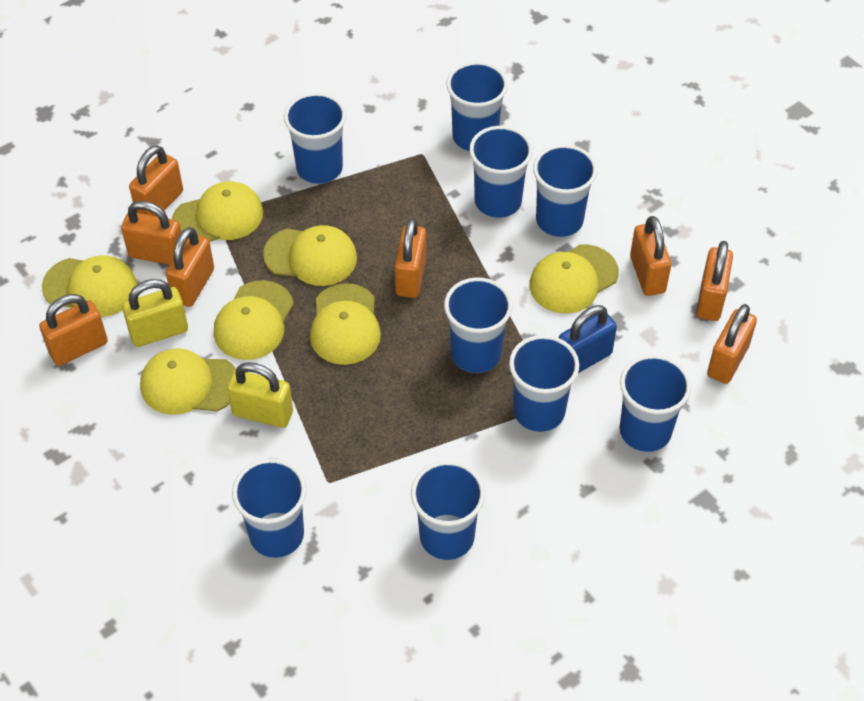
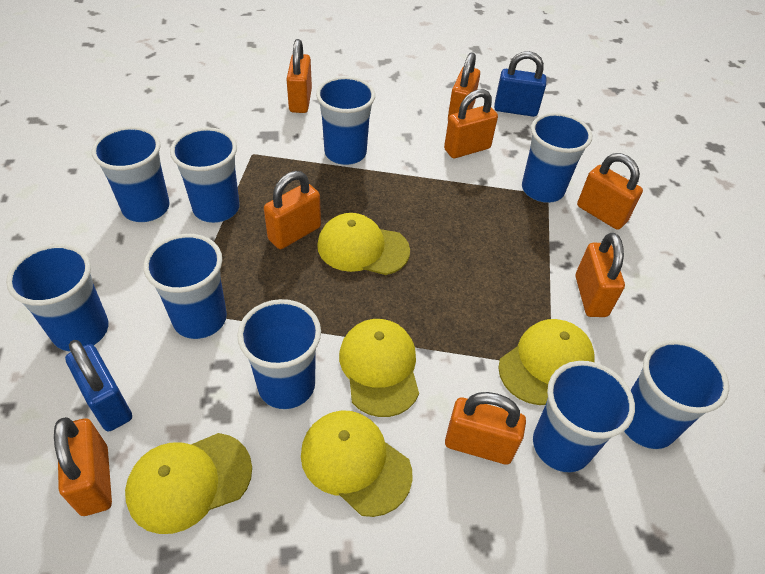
blue padlock: [559,305,617,373] = 1 -> [65,340,132,432] [494,51,546,117] = 2
yellow cap: [42,255,137,317] [140,348,236,415] [172,181,263,242] [214,280,294,360] [263,225,357,286] [310,283,381,365] [529,244,619,313] = 7 -> [125,433,252,534] [301,410,412,517] [317,213,410,275] [339,319,419,417] [498,319,595,405] = 5
yellow padlock: [122,279,188,347] [227,362,293,428] = 2 -> none = 0

